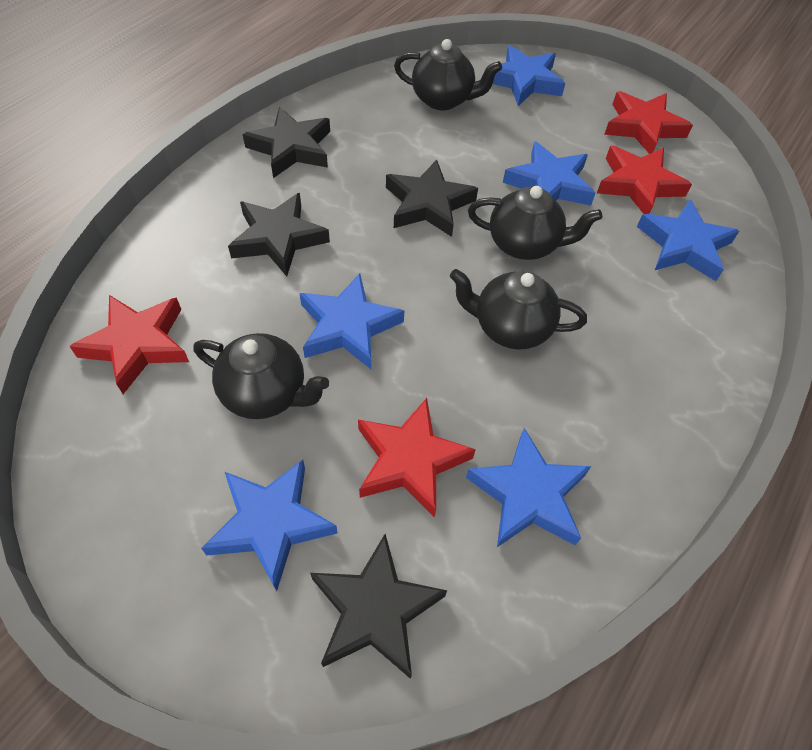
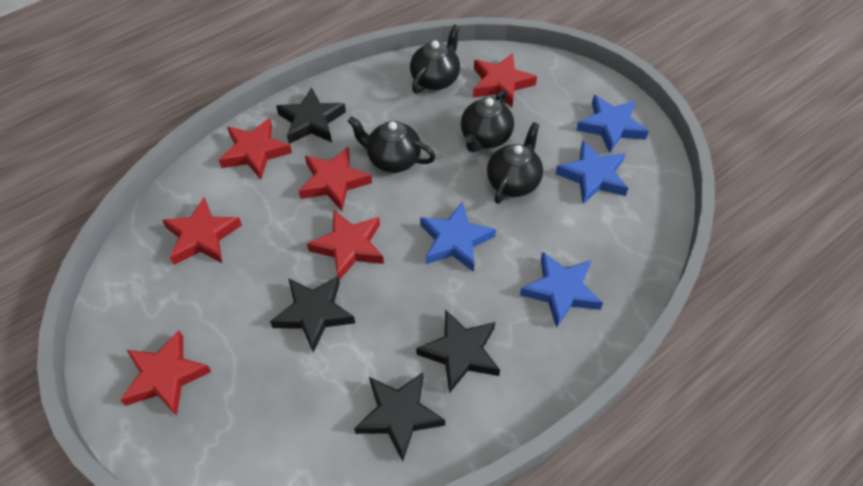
blue star: [201,460,338,591] [299,273,404,369] [466,428,591,547] [493,45,565,106] [503,141,595,205] [637,199,739,281] = 6 -> [420,202,496,272] [520,252,603,328] [556,141,628,204] [576,95,649,153] = 4
red star: [69,295,189,394] [358,398,476,518] [597,146,692,214] [604,91,693,154] = 4 -> [120,330,212,416] [162,197,242,265] [219,118,292,179] [299,147,372,211] [307,210,384,280] [473,53,537,108] = 6

